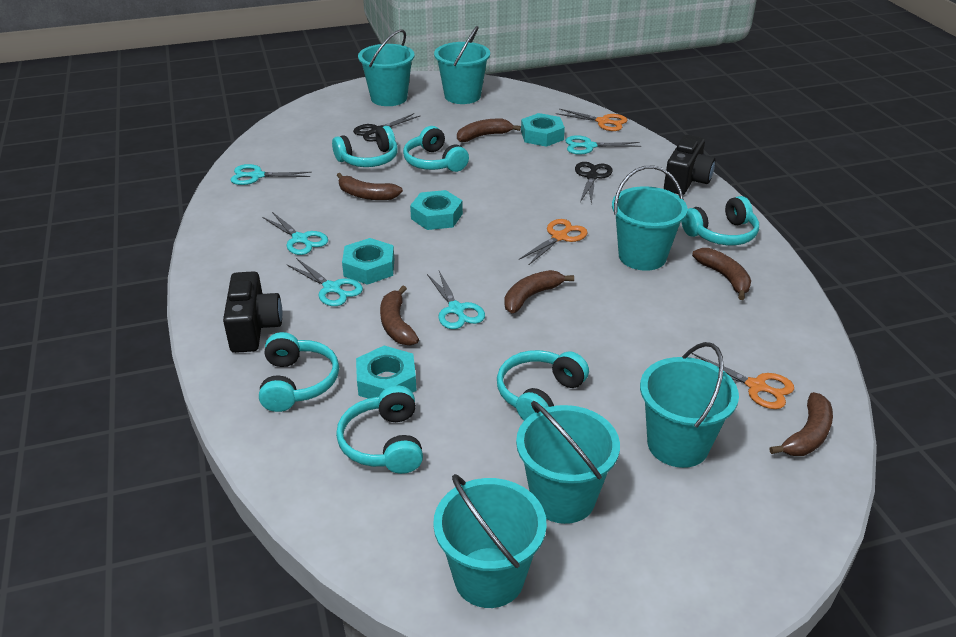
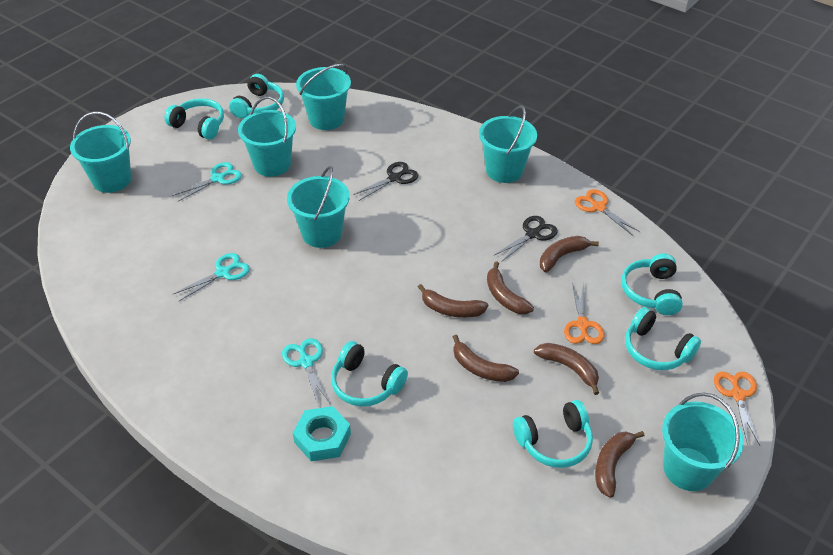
black camera: [223,271,283,353] [664,135,715,195] = 2 -> none = 0
turquoise nut: [342,238,394,285] [356,346,417,398] [410,190,463,230] [521,113,565,147] = 4 -> [293,406,351,461] = 1
turquoise scissors: [230,164,312,185] [262,212,328,255] [287,258,363,306] [427,271,485,329] [565,135,641,155] = 5 -> [172,162,242,202] [174,253,250,301] [282,338,331,407] = 3

